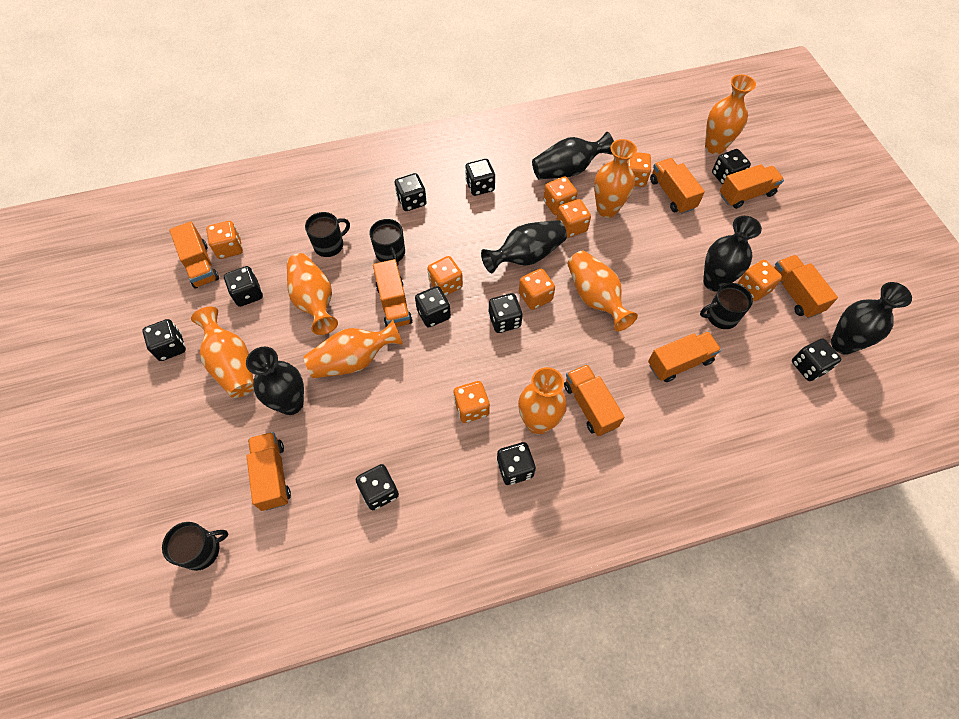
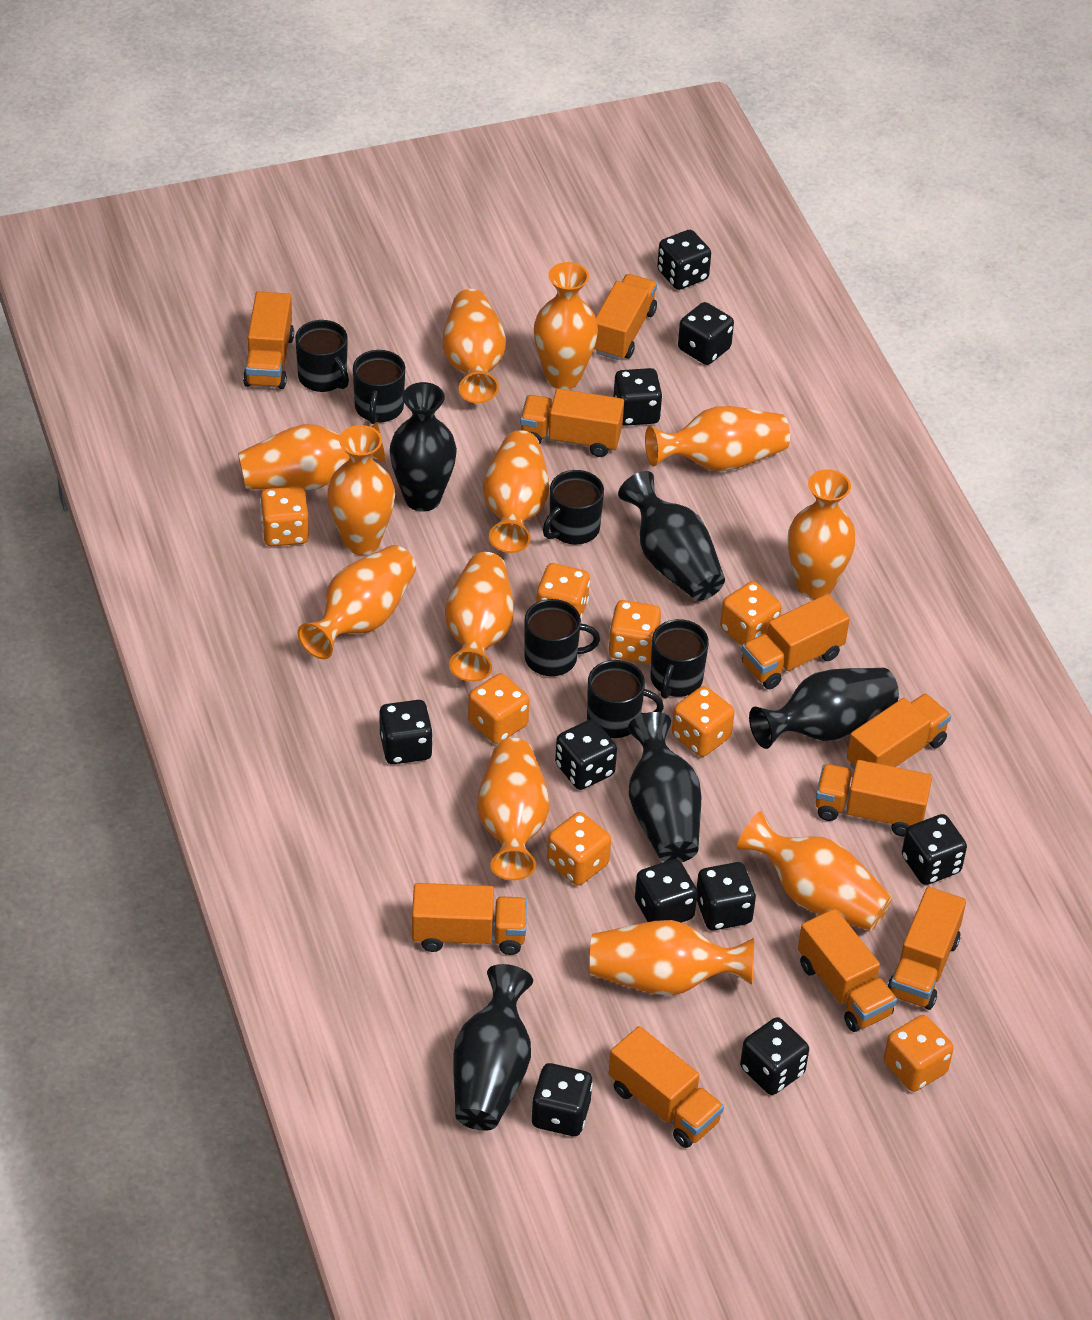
black mug: [162,522,228,571] [305,212,350,257] [369,219,405,266] [700,283,753,329] = 4 -> [295,320,349,392] [353,350,405,424] [524,599,600,676] [543,470,604,545] [587,660,664,738] [651,619,709,699] = 6
orange truck: [169,221,219,289] [247,432,291,511] [373,259,413,327] [564,364,624,436] [648,332,721,382] [650,158,705,214] [720,164,784,209] [774,255,838,318] = 8 -> [243,291,294,389] [412,883,527,955] [520,389,624,457] [594,274,657,360] [609,1026,724,1148] [742,594,850,689] [798,908,897,1032] [816,760,932,836] [847,693,951,770] [887,887,966,1010] = 10
orange vase: [191,307,254,398] [287,253,338,335] [304,320,403,378] [518,367,567,434] [568,251,638,331] [594,139,637,218] [705,74,756,155] = 7 -> [238,422,385,491] [298,545,416,659] [327,425,395,555] [443,289,506,403] [445,552,514,682] [477,738,549,880] [483,430,549,553] [534,262,598,390] [590,920,754,996] [645,406,790,472] [737,811,892,931] [788,469,856,599] = 12

